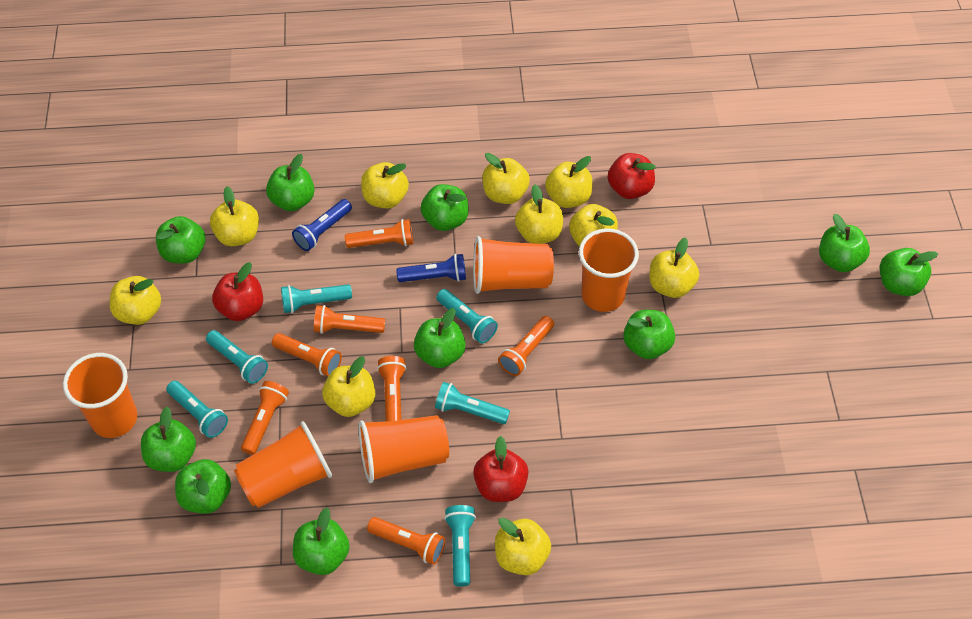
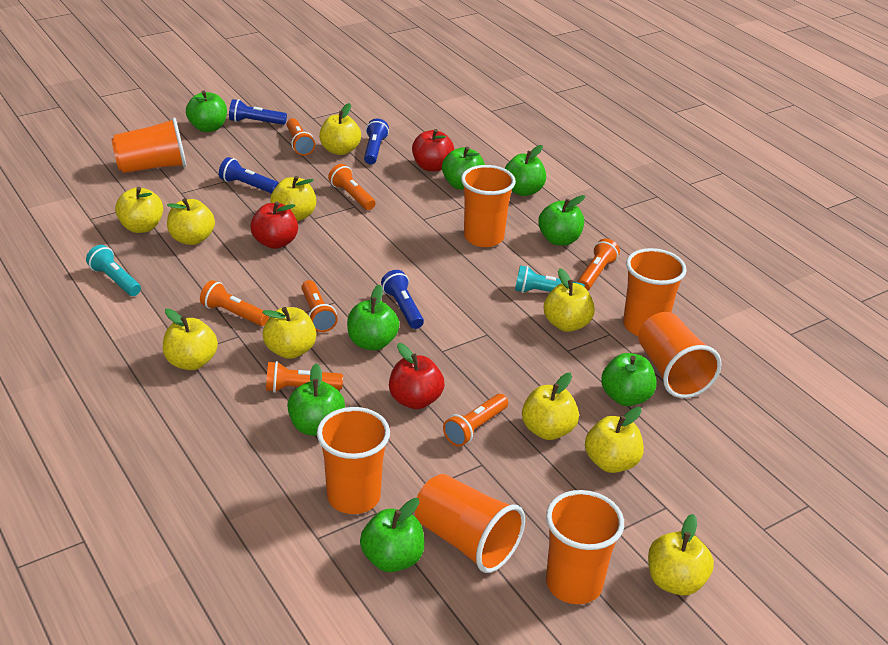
blue flashlight: [292,199,352,251] [396,254,466,282] = 2 -> [219,157,279,194] [229,99,287,125] [364,119,389,164] [381,270,424,329] = 4
green apple: [141,407,196,472] [156,216,206,263] [175,459,231,514] [266,154,315,211] [293,507,350,575] [414,308,466,368] [420,184,469,231] [623,309,675,359] [819,214,870,272] [880,248,938,296] = 10 -> [186,91,227,132] [287,363,345,436] [347,285,399,351] [360,498,424,572] [442,146,485,190] [504,145,546,196] [538,195,585,245] [601,353,657,406] = 8
orange cup: [63,353,137,438] [234,421,332,508] [358,415,449,483] [473,236,554,294] [579,228,639,312] = 5 -> [111,118,186,173] [317,407,390,514] [415,474,525,573] [461,165,516,247] [546,490,624,604] [623,248,687,336] [638,312,722,398] = 7
turquoise flashlight: [166,381,228,438] [206,330,268,384] [281,284,352,313] [435,382,510,424] [436,289,498,343] [444,505,476,587] = 6 -> [86,245,141,296] [515,265,585,293] = 2

